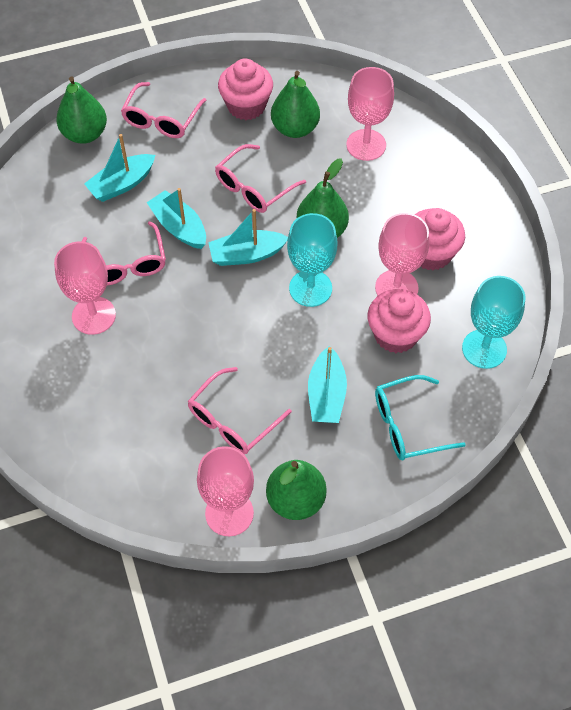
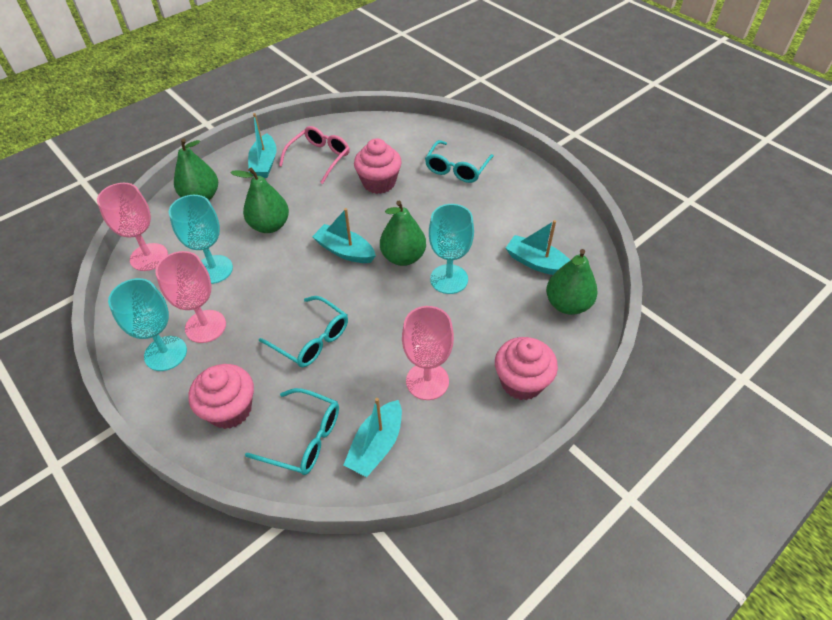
pink glasses: [82,221,166,285] [121,82,206,138] [188,367,292,454] [215,144,306,213] = 4 -> [279,126,350,184] = 1
pink goblet: [54,241,116,335] [197,446,254,536] [346,67,394,161] [375,213,429,296] = 4 -> [97,183,168,271] [155,251,226,343] [402,306,454,400] = 3
turquoise glasses: [375,375,466,460] = 1 -> [245,388,339,475] [259,296,348,367] [425,140,494,183] = 3
turquoise goblet: [287,213,337,307] [462,276,525,369] = 2 -> [108,278,187,371] [169,195,233,284] [429,204,474,294] = 3

